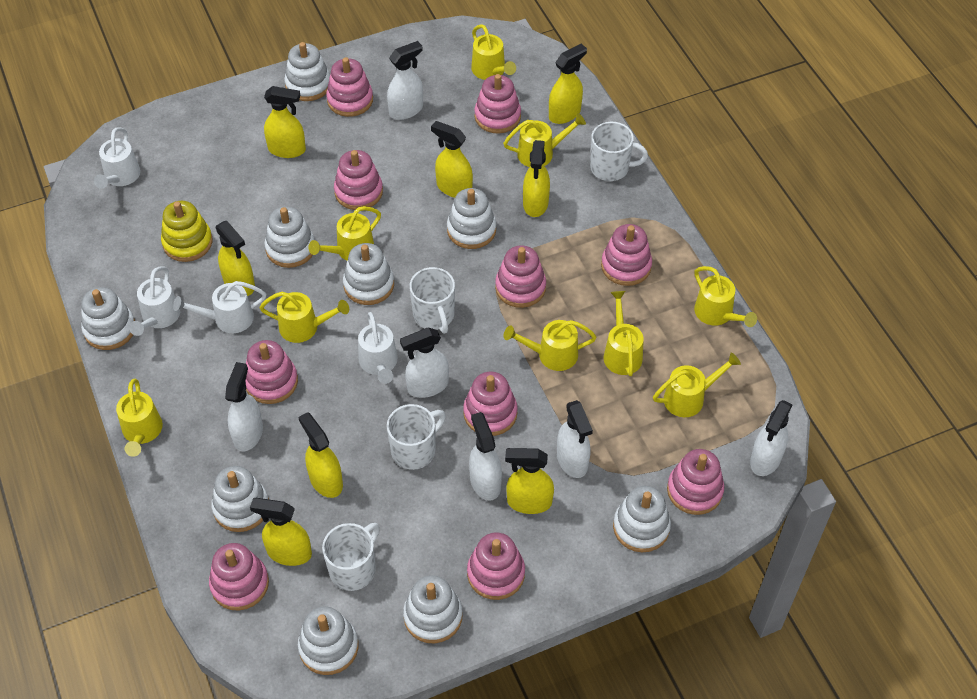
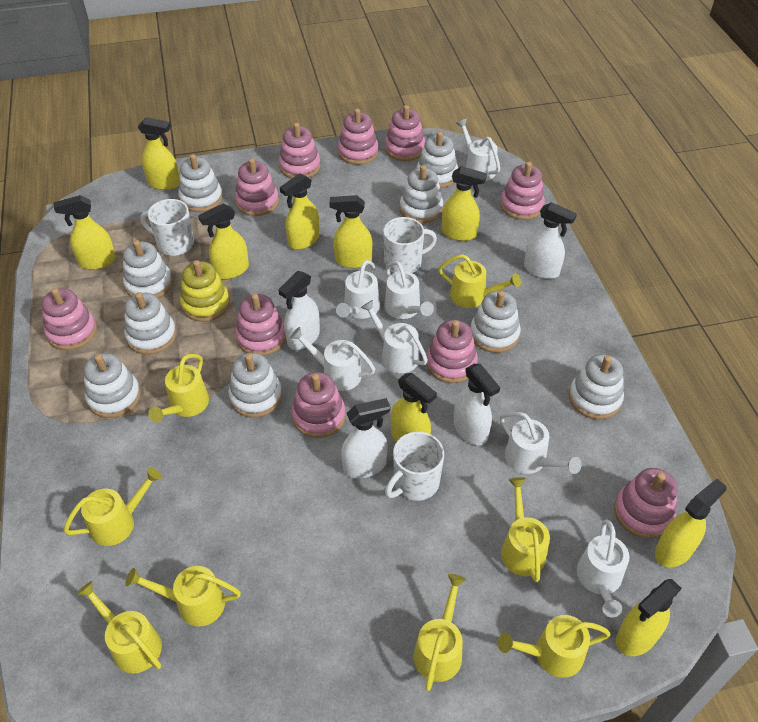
white mug: [322,523,380,591] [387,404,446,470] [410,267,455,333] [590,122,648,181] = 4 -> [140,199,194,256] [383,217,437,273] [385,432,444,501] = 3
white spray bottle: [225,362,263,451] [387,41,423,120] [400,328,449,398] [469,412,502,501] [557,400,593,478] [750,400,793,476] = 6 -> [278,271,320,350] [341,398,391,478] [454,364,500,445] [524,202,577,279] = 4
white watering can: [94,127,140,189] [129,266,180,336] [173,281,266,333] [358,312,398,384] = 4 -> [290,327,375,391] [336,260,380,319] [361,300,428,373] [384,261,434,319] [456,119,500,181] [500,412,582,474] [577,519,630,618] = 7
yellow spray bottle: [216,221,255,296] [250,498,312,566] [264,86,306,158] [298,412,343,498] [431,121,473,198] [505,448,554,514] [523,140,550,217] [549,44,587,124] = 8 -> [54,195,116,270] [138,117,180,190] [198,204,249,279] [280,174,320,250] [329,195,373,268] [391,373,437,442] [442,166,487,241] [616,579,682,656] [655,479,727,567] = 9
yellow watering can: [116,379,163,457] [259,292,349,343] [308,206,381,260] [471,24,516,80] [503,113,586,167] [504,320,597,371] [604,291,644,376] [653,352,741,417] [694,266,757,327] = 9 -> [63,467,162,546] [77,581,162,674] [125,566,241,626] [148,354,209,423] [414,574,466,691] [438,254,521,308] [498,615,611,678] [501,477,550,582] = 8

